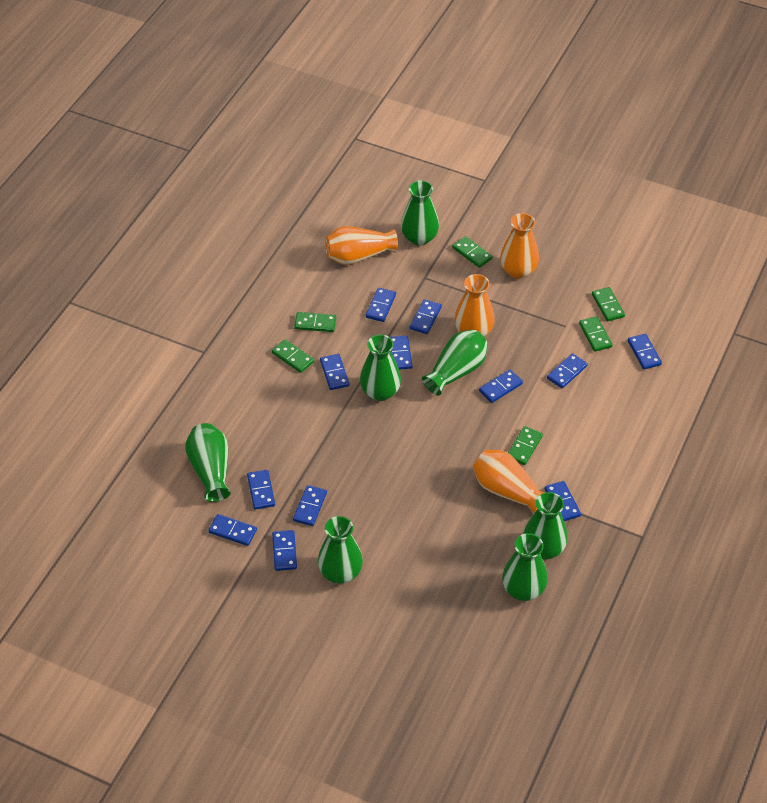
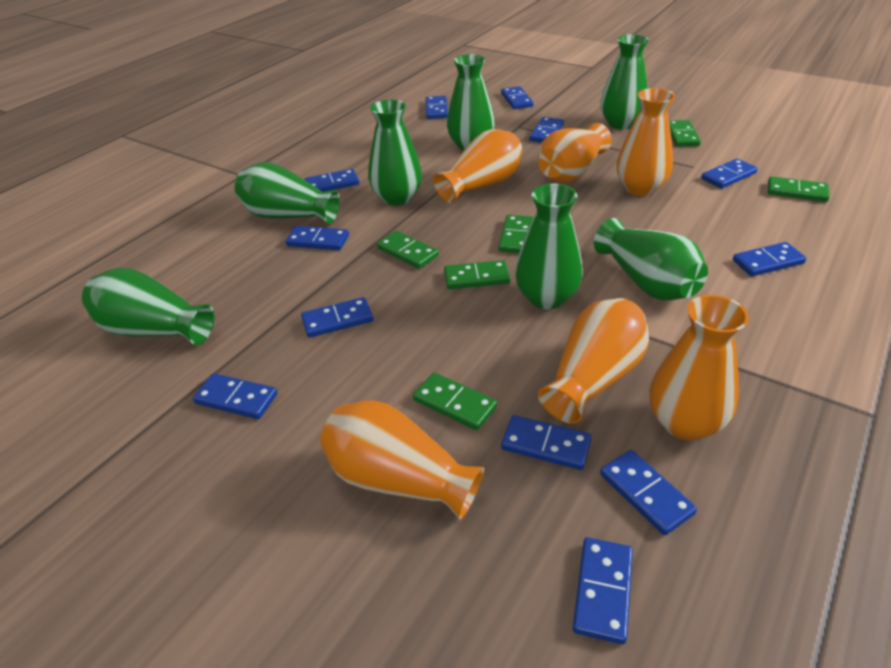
orange vase: [325,226,398,265] [454,274,494,336] [473,450,546,514] [500,213,539,279] = 4 -> [320,400,484,520] [433,129,522,203] [538,123,612,183] [538,298,649,424] [617,88,675,196] [649,295,749,440] = 6

